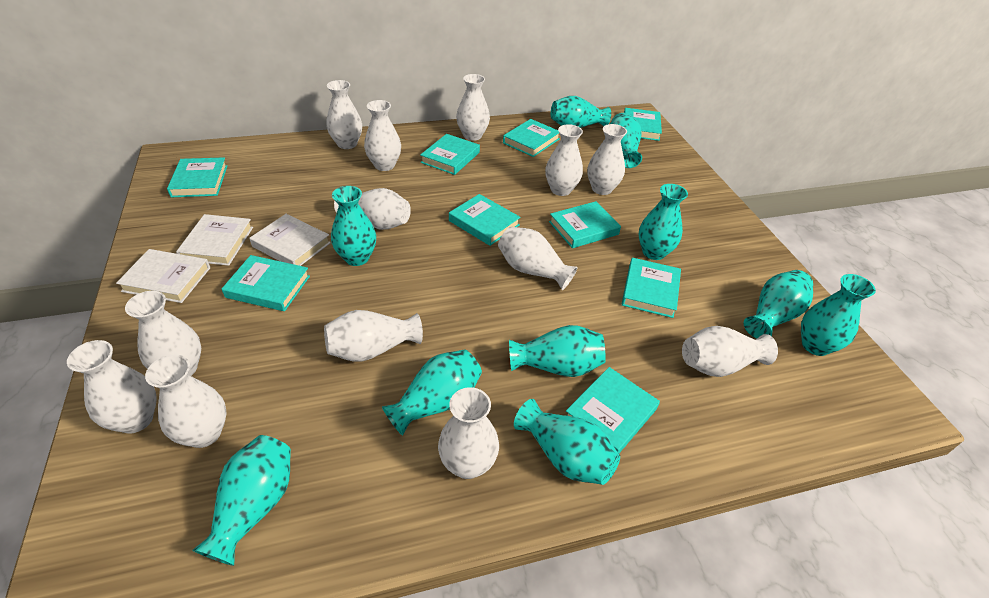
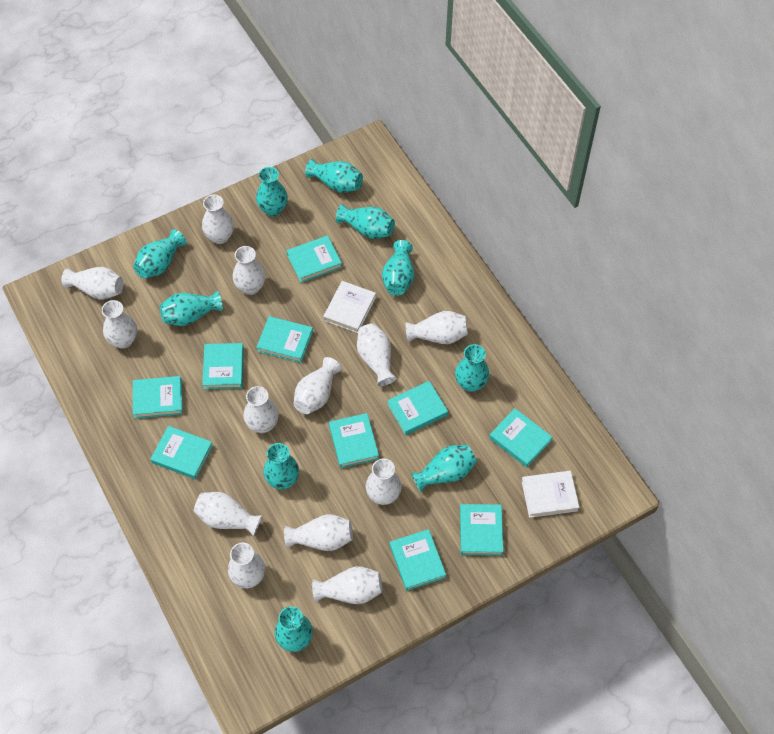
turquoise book: [167,157,227,197] [222,255,310,311] [420,134,480,175] [449,194,520,246] [503,119,560,157] [549,201,621,248] [566,367,660,453] [622,258,681,318] [624,108,662,141] = 9 -> [133,376,183,419] [151,426,213,479] [202,343,244,389] [256,316,313,363] [287,235,342,283] [329,413,379,468] [387,381,448,435] [390,529,446,591] [460,504,503,555] [489,408,552,467] = 10
white book: [116,249,210,303] [176,214,253,266] [249,214,331,266] = 3 -> [323,281,376,333] [522,471,579,518] = 2

